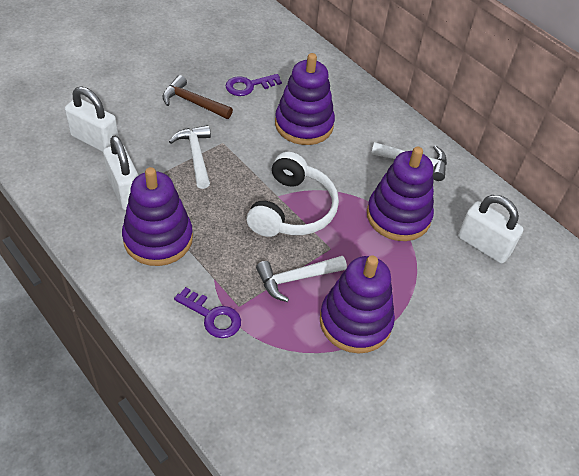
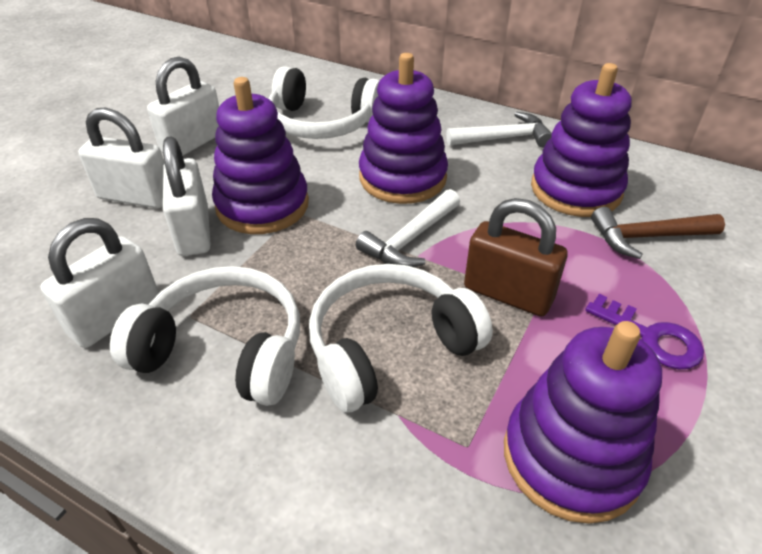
brown padlock: none = 0 -> [464,198,568,317] = 1
purple key: [174,287,241,338] [226,74,282,96] = 2 -> [585,294,704,369] = 1
white hammer: [169,125,211,189] [256,256,347,302] [371,142,447,181] = 3 -> [356,189,460,267] [446,112,552,148] = 2
white headphones: [247,152,339,237] = 1 -> [110,266,300,406] [268,66,379,139] [309,264,493,413] = 3
white padlock: [65,87,119,152] [103,136,138,210] [458,195,523,264] = 3 -> [40,218,159,348] [78,108,165,208] [147,57,219,156] [163,137,211,256] = 4

